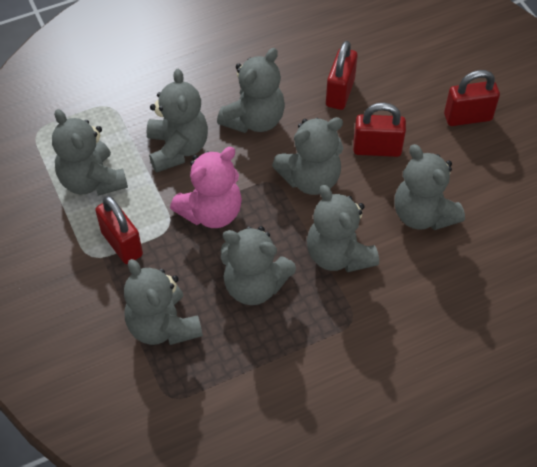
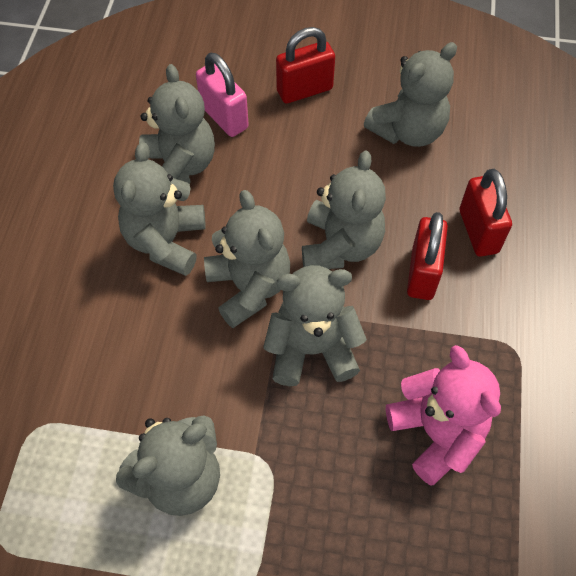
grey teddy bear: [52,109,128,196] [124,259,203,345] [147,69,208,173] [217,48,285,133] [221,226,296,305] [272,117,343,195] [307,185,379,272] [394,144,465,230] = 8 -> [113,142,206,276] [116,415,220,516] [139,64,215,184] [204,190,290,328] [263,265,367,386] [302,150,386,269] [364,42,457,147] = 7
pink padlock: none = 0 -> [196,52,249,137] = 1
red padlock: [95,196,143,264] [326,41,358,110] [353,103,406,157] [444,70,500,126] = 4 -> [276,27,335,104] [407,212,448,300] [460,169,512,257] = 3

